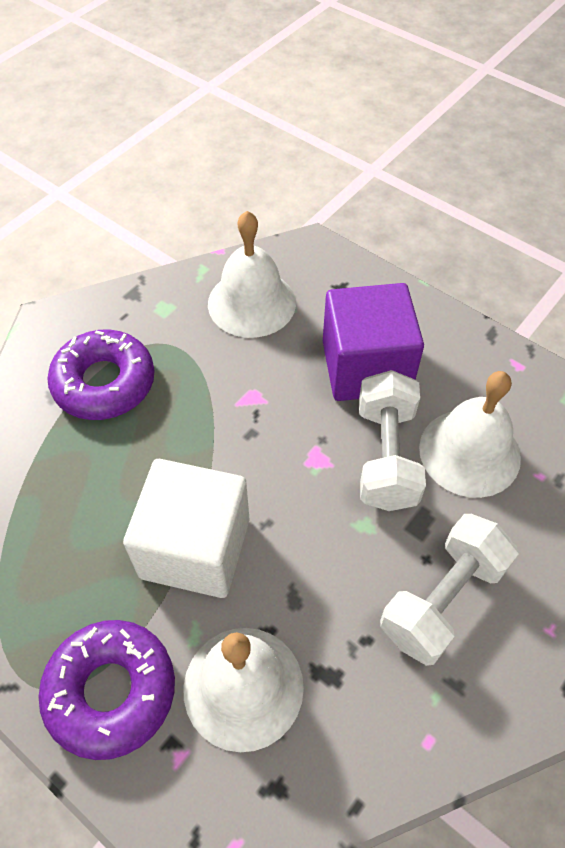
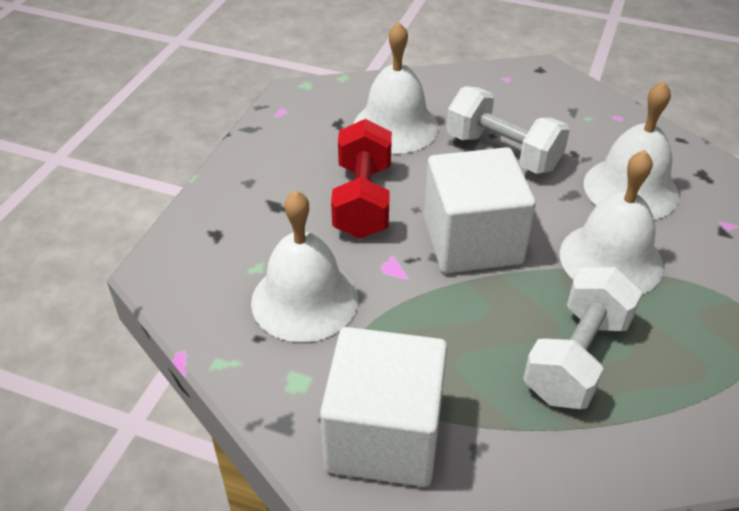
purple cube: [323,283,424,401] = 1 -> none = 0
purple donut: [39,620,175,760] [47,330,154,420] = 2 -> none = 0
red dumbbell: none = 0 -> [331,119,392,239] = 1
white bell: [183,628,304,752] [208,211,296,338] [419,371,521,498] = 3 -> [251,190,358,342] [354,22,439,154] [560,150,664,295] [584,81,680,220] = 4
white cube: [123,459,249,598] = 1 -> [320,327,447,487] [424,147,536,273] = 2

